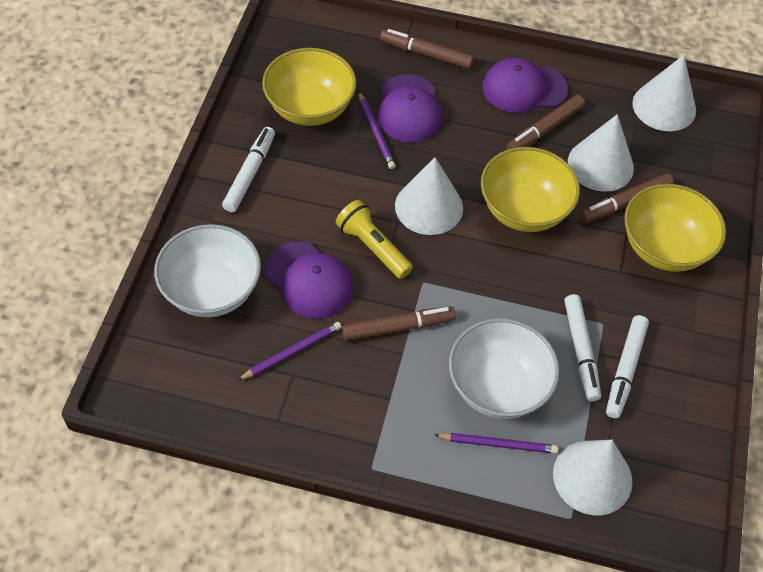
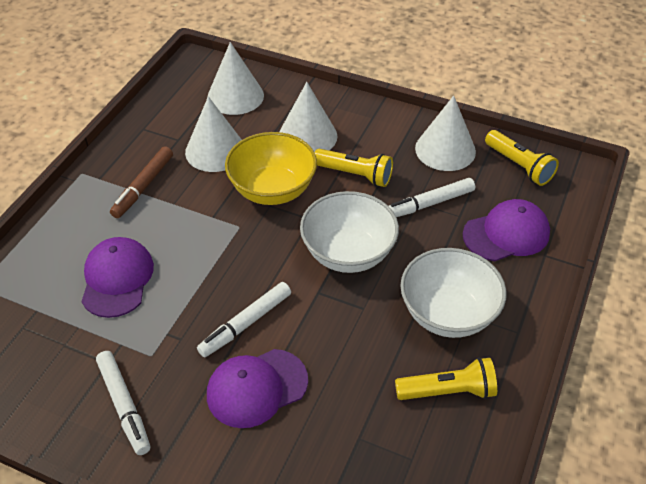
brown marker: [342,306,456,341] [380,29,474,69] [506,95,585,150] [580,173,674,223] = 4 -> [110,146,173,218] = 1
purple pencil: [237,322,342,381] [358,91,396,169] [434,433,558,454] = 3 -> none = 0
yellow bowl: [262,48,357,126] [481,147,580,232] [624,184,726,272] = 3 -> [225,132,317,205] = 1
yellow flashlight: [336,200,413,279] = 1 -> [314,148,393,187] [395,357,497,400] [485,130,559,186] = 3

